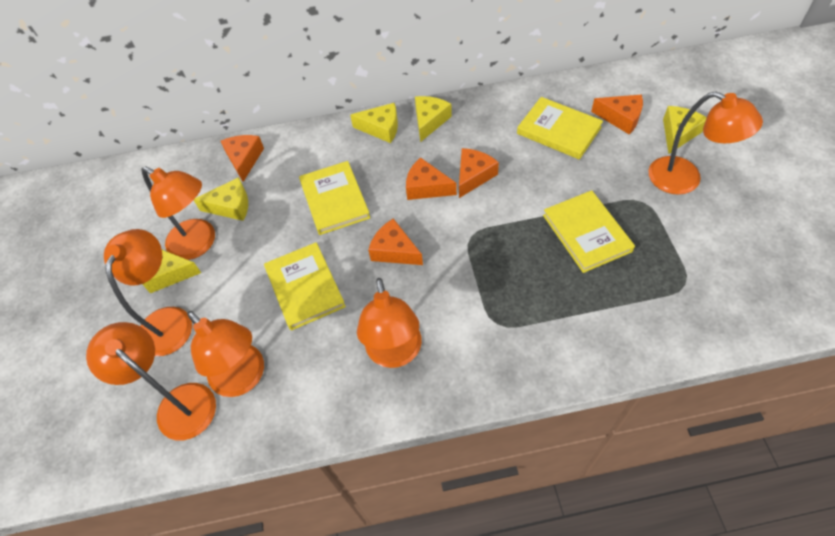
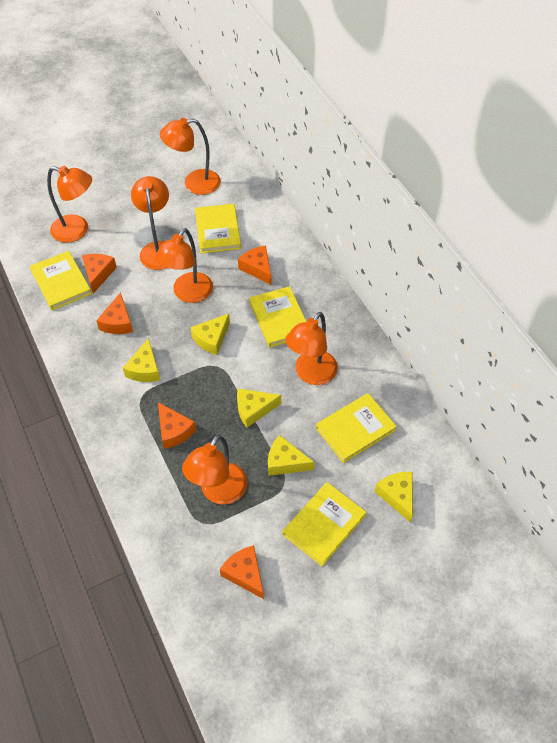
yellow book: [264,242,346,331] [299,161,370,235] [517,97,603,160] [543,190,635,273] = 4 -> [30,251,92,310] [195,204,241,253] [249,286,306,348] [282,482,366,566] [316,393,397,463] = 5

